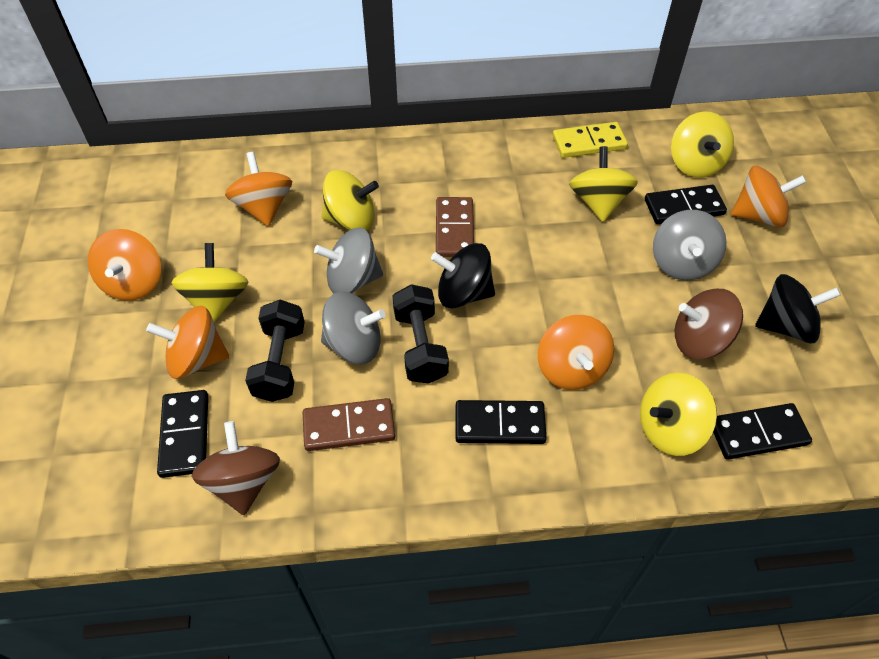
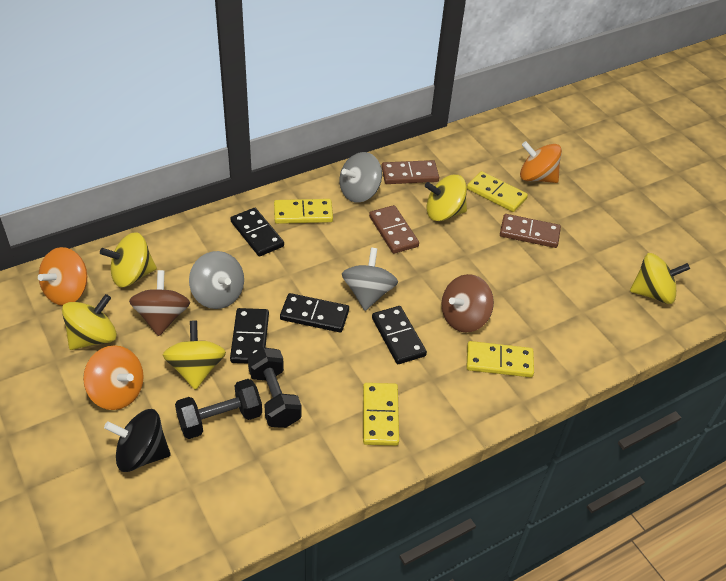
black spinning top: [431,243,495,308] [755,274,841,343] = 2 -> [104,409,171,472] = 1
brown domino: [302,398,395,451] [436,197,474,258] = 2 -> [369,205,419,254] [381,160,439,184] [500,214,561,248] = 3
orange spinning top: [88,229,161,301] [146,306,229,379] [225,152,292,226] [538,315,614,390] [731,166,806,227] = 5 -> [38,247,87,306] [83,345,144,410] [520,141,562,183] = 3
yellow domino: [553,122,628,158] = 1 -> [274,199,333,224] [363,383,399,446] [467,171,528,212] [467,341,534,377] = 4

